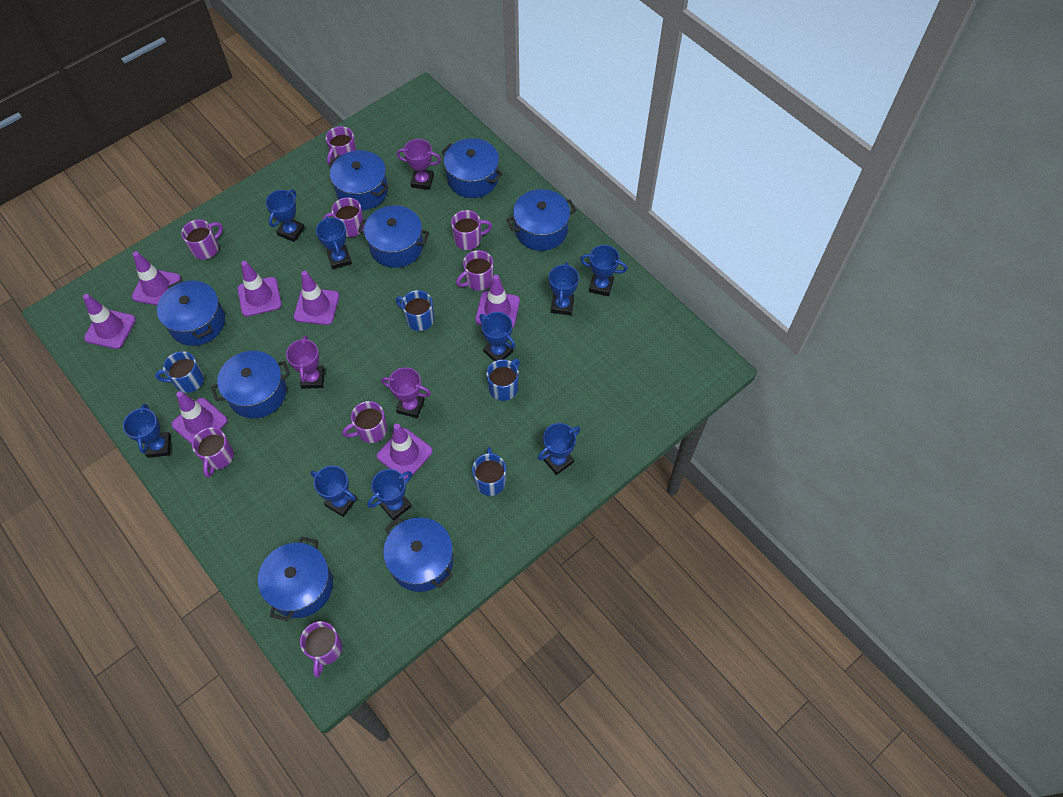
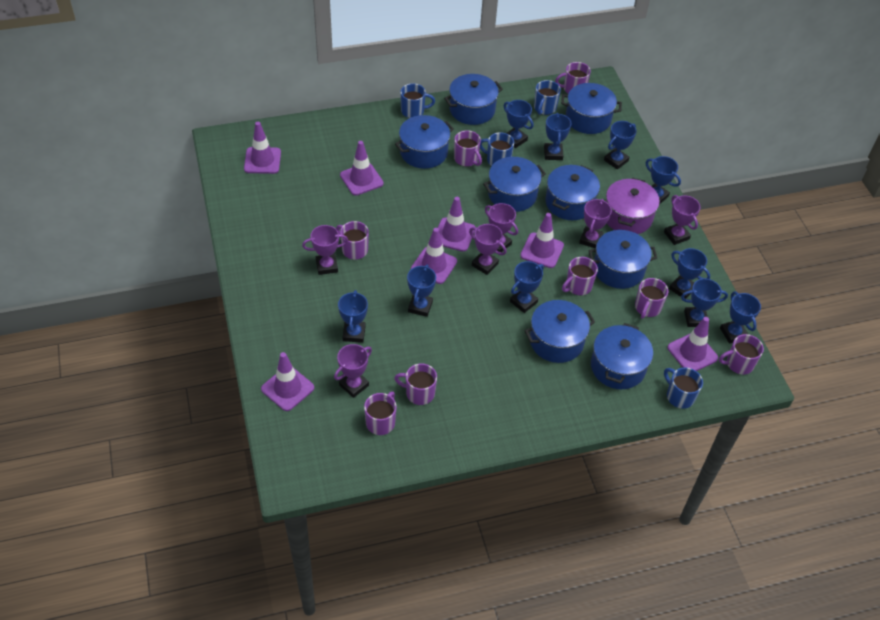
blue trophy: [123,404,171,458] [266,189,305,242] [311,466,357,517] [316,216,352,269] [367,469,412,521] [479,312,515,361] [538,423,580,475] [549,262,579,315] [580,245,628,296] = 9 -> [338,290,368,343] [407,264,436,317] [504,100,534,148] [510,261,544,313] [544,113,572,160] [604,121,637,169] [645,156,681,205] [669,248,710,299] [681,278,728,327] [720,291,761,344] = 10
purple pot: none = 0 -> [606,178,660,234] = 1
purple trophy: [286,336,325,389] [381,367,431,418] [397,139,441,190] = 3 -> [302,225,348,275] [334,344,372,398] [469,224,507,275] [485,203,518,252] [579,199,612,249] [664,195,700,245] = 6

